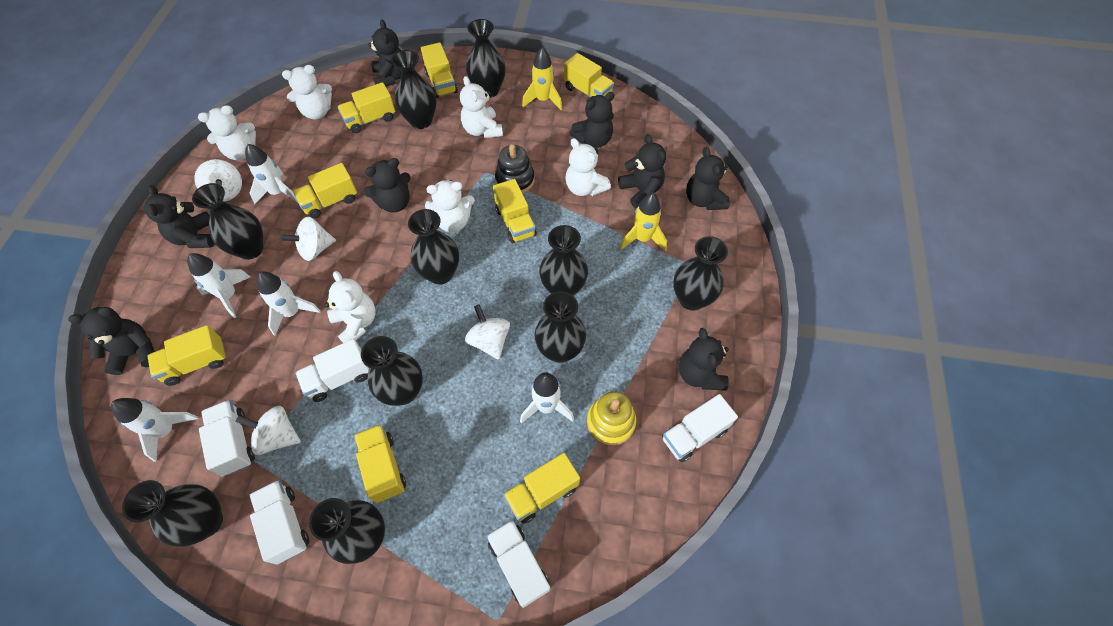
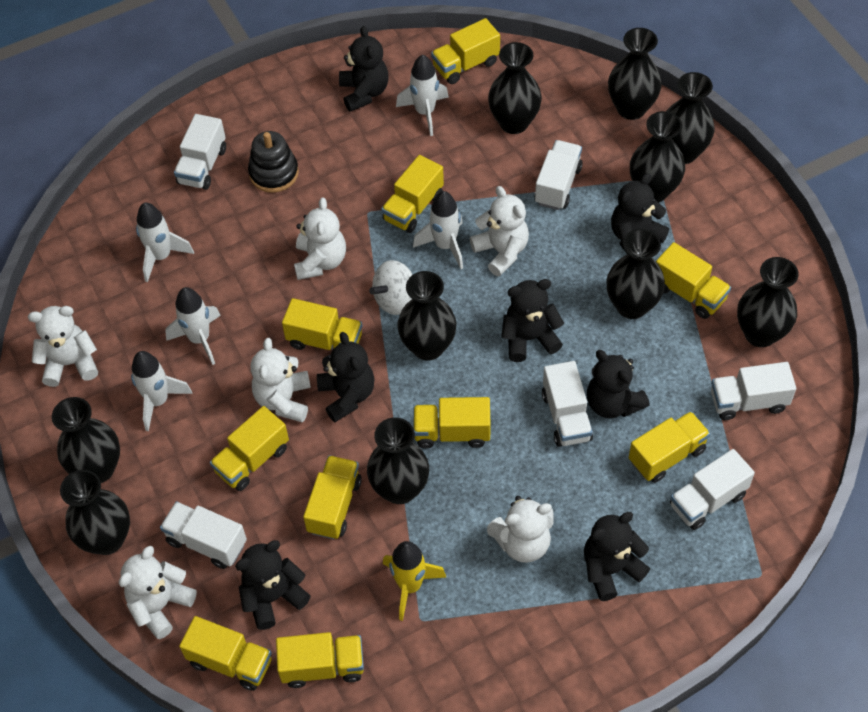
black teddy bear: [69,307,155,375] [144,185,214,248] [364,158,411,213] [368,20,402,87] [570,92,614,148] [618,134,666,208] [679,328,729,391] [686,147,730,210] = 8 -> [235,540,311,630] [317,332,375,422] [339,26,389,112] [501,279,564,362] [584,512,650,601] [587,350,649,418] [611,173,669,254] = 7
white spinning top: [194,159,242,202] [235,406,301,455] [280,217,336,261] [465,304,510,360] = 4 -> [369,260,413,315] = 1
white truck: [199,400,255,476] [250,480,309,565] [295,339,370,402] [486,520,550,608] [662,394,738,462] = 5 -> [160,501,247,569] [174,114,226,190] [534,140,583,210] [542,361,593,447] [670,449,755,530] [711,362,796,420] = 6
yellow rocket: [522,47,562,110] [620,193,667,252] = 2 -> [383,541,447,621] = 1
yellow stacking toy: [587,391,636,446] = 1 -> none = 0
yellow truck: [147,325,226,386] [293,163,357,219] [338,82,395,133] [354,424,406,503] [421,42,458,98] [493,179,537,243] [503,453,580,524] [564,53,614,97] = 8 -> [179,616,272,691] [210,406,289,491] [276,632,364,688] [282,298,362,350] [303,455,362,540] [381,155,444,233] [413,397,491,449] [431,18,500,84] [629,411,710,483] [656,242,731,319] = 10

